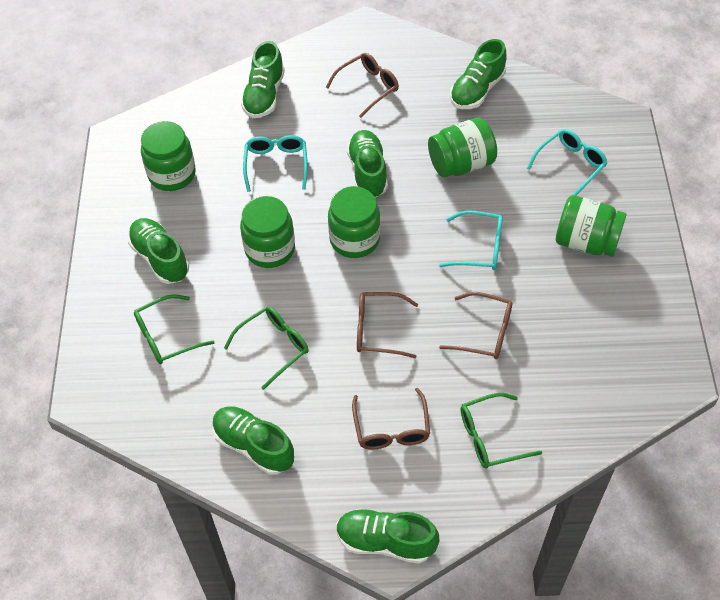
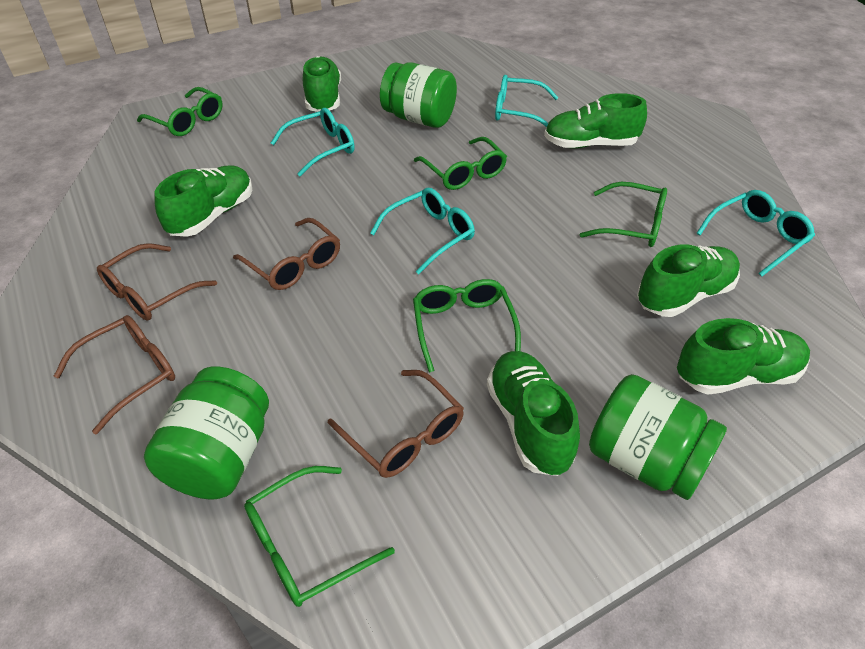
green glasses: [134,294,215,364] [224,306,309,390] [461,393,542,468] = 3 -> [137,87,223,136] [244,466,395,607] [413,279,521,372] [414,137,507,190] [579,182,667,247] = 5
green jar: [141,121,196,191] [240,196,295,268] [328,186,380,258] [428,117,497,178] [556,195,627,257] = 5 -> [144,367,269,500] [380,62,457,128] [589,374,727,500] = 3
turquoise glasses: [243,135,308,192] [439,210,503,270] [527,129,607,196] = 3 -> [271,108,355,176] [370,188,475,274] [495,75,559,127] [696,190,815,277] = 4

